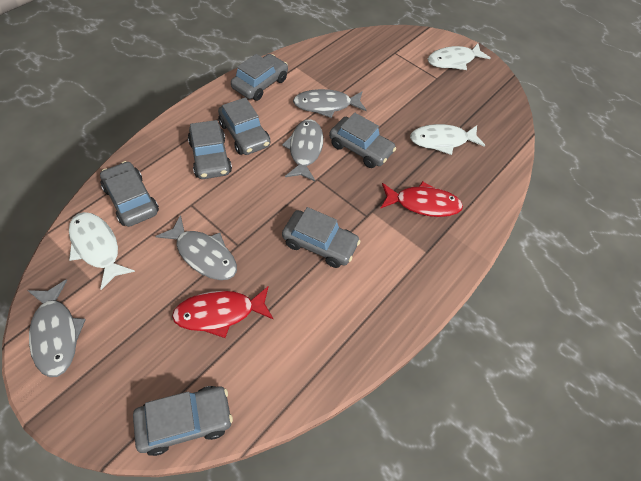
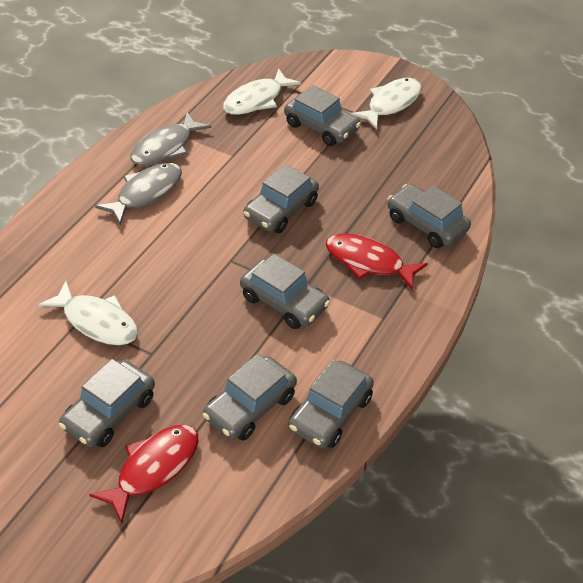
grey fish: [27,279,86,377] [155,215,237,280] [282,119,323,181] [293,89,367,118] = 4 -> [95,163,182,225] [130,112,211,166] = 2

